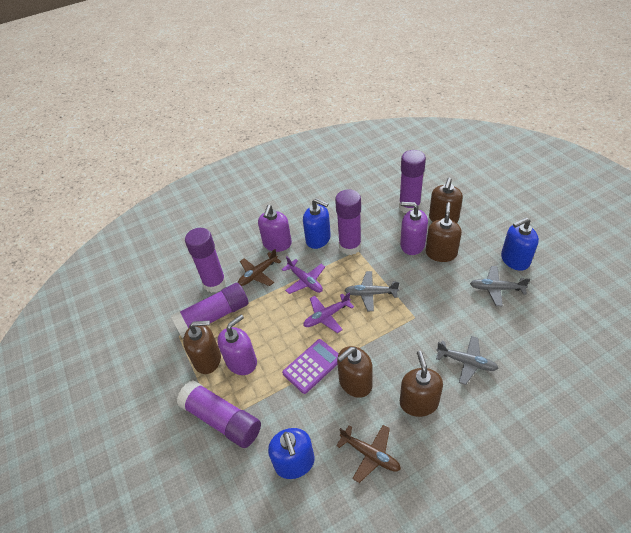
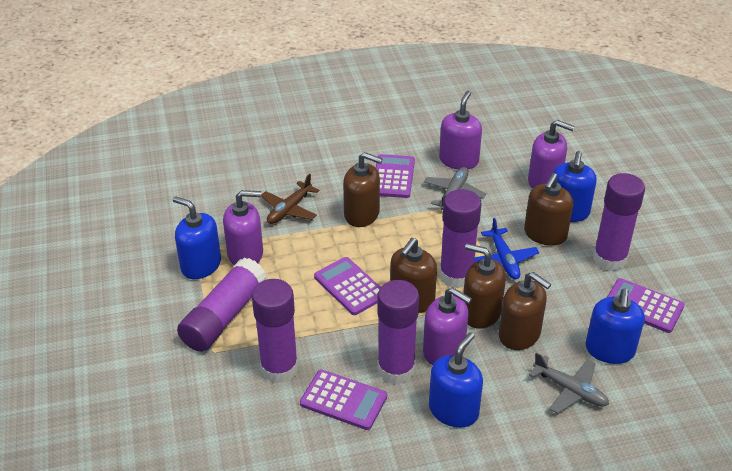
blue plane: none = 0 -> [474,218,539,279] = 1
blue soap dispenser: [268,428,315,479] [303,198,331,249] [501,217,539,271] = 3 -> [173,196,221,279] [429,332,483,428] [553,151,597,222] [586,288,645,364] = 4
brown plane: [238,249,281,286] [336,425,401,483] = 2 -> [261,173,319,224] = 1
grey plane: [344,271,399,311] [436,336,498,385] [470,266,530,307] = 3 -> [424,167,486,210] [529,352,609,414] = 2
purple calculator: [282,339,338,394] = 1 -> [300,370,387,430] [314,257,381,315] [376,154,415,198] [607,278,685,333] = 4
purple plane: [282,256,325,294] [303,292,354,333] = 2 -> none = 0
purple soap dispenser: [217,314,257,375] [258,205,292,252] [400,202,428,255] = 3 -> [223,190,263,265] [423,287,472,365] [439,91,482,170] [528,120,575,189] = 4

